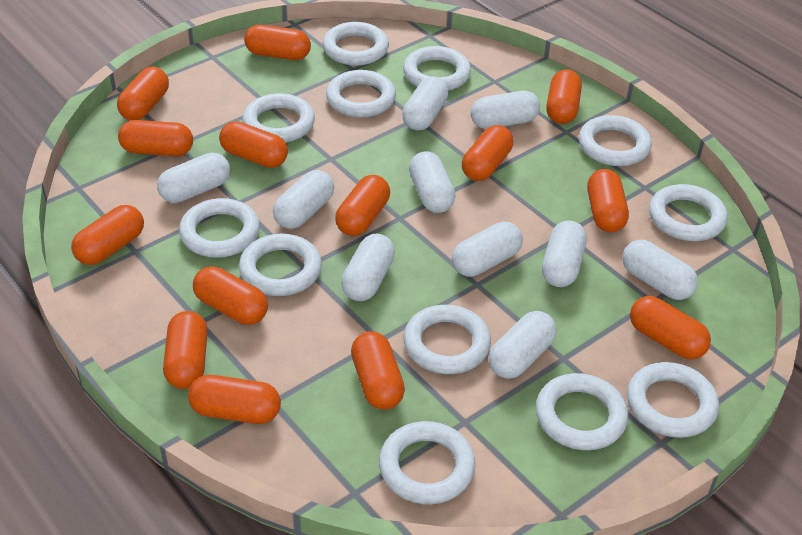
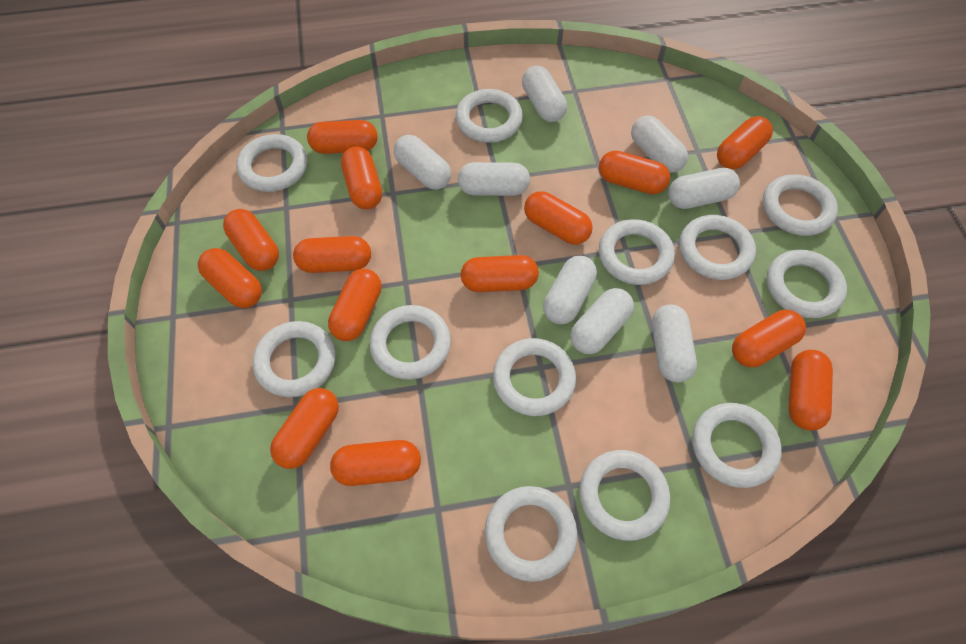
white capsule: [157,152,230,203] [273,170,334,229] [341,234,395,301] [402,76,448,131] [409,151,456,213] [452,222,523,277] [471,91,540,129] [488,311,557,379] [542,220,587,287] [622,240,698,300] = 10 -> [394,135,451,190] [458,162,530,196] [522,66,567,122] [543,256,597,324] [570,288,634,354] [631,116,688,173] [652,305,697,383] [668,168,740,209] = 8

